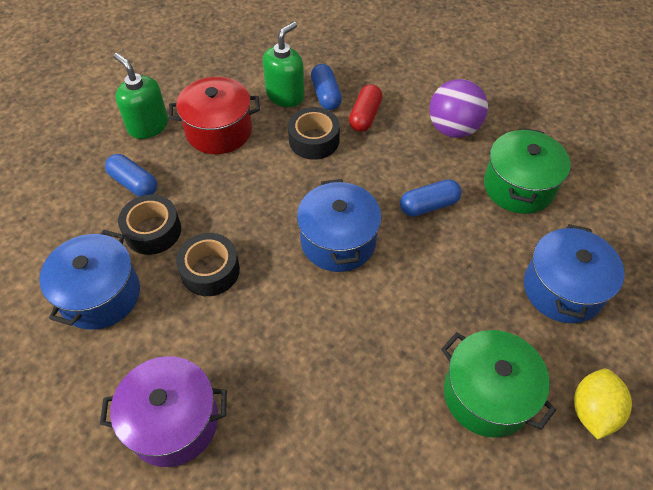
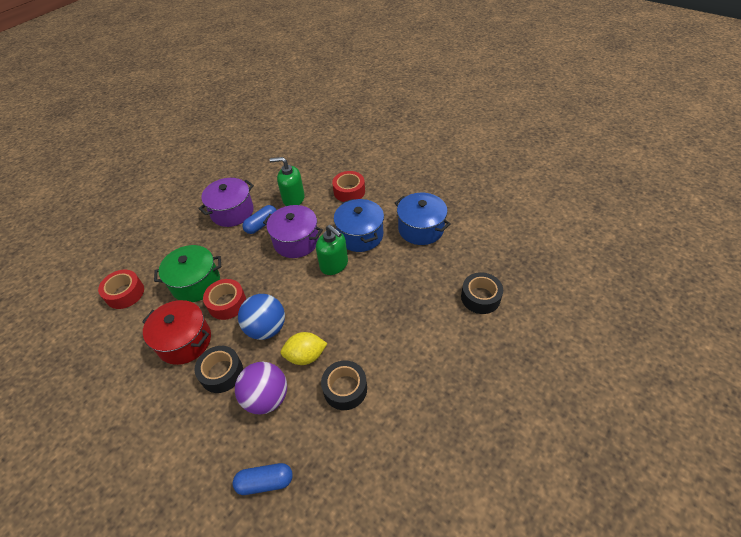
blue ball: none = 0 -> [238,294,285,340] = 1
blue capsule: [105,154,157,197] [311,64,342,110] [400,179,462,217] = 3 -> [233,463,293,495] [242,205,276,234] = 2
blue pot: [39,230,140,330] [297,179,382,272] [524,224,625,323] = 3 -> [334,199,384,252] [395,193,451,245] = 2
green pot: [441,330,556,438] [484,128,570,214] = 2 -> [154,245,221,302] = 1
purple pot: [100,356,227,467] = 1 -> [198,178,254,227] [263,205,323,258] = 2
red capsule: [349,84,382,132] = 1 -> none = 0
red tape: none = 0 -> [98,270,144,309] [203,279,246,320] [332,171,365,202] = 3

